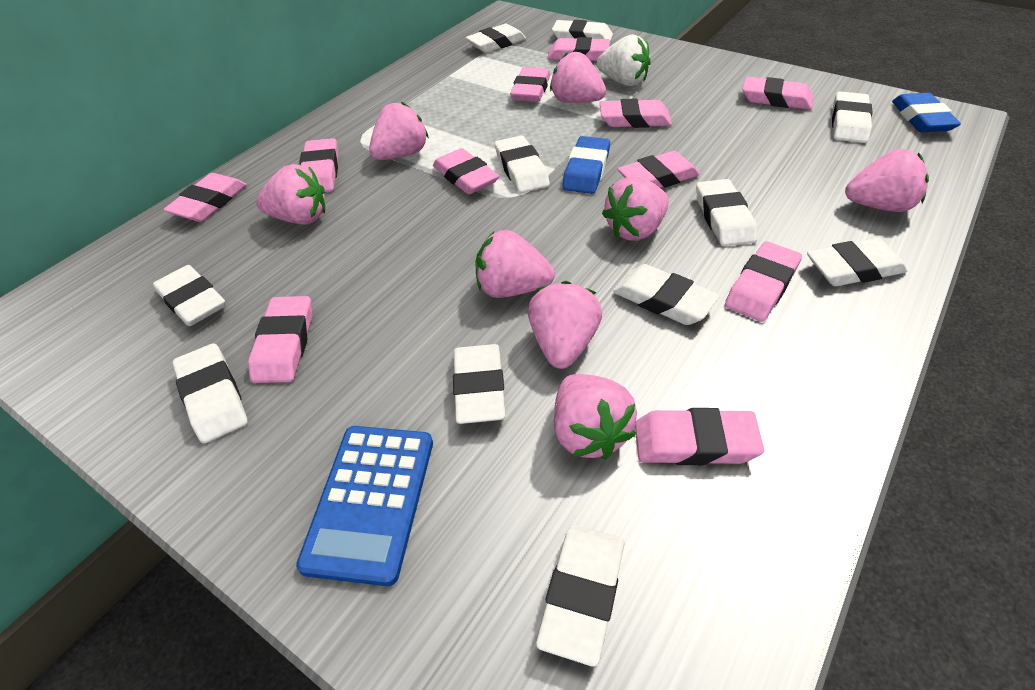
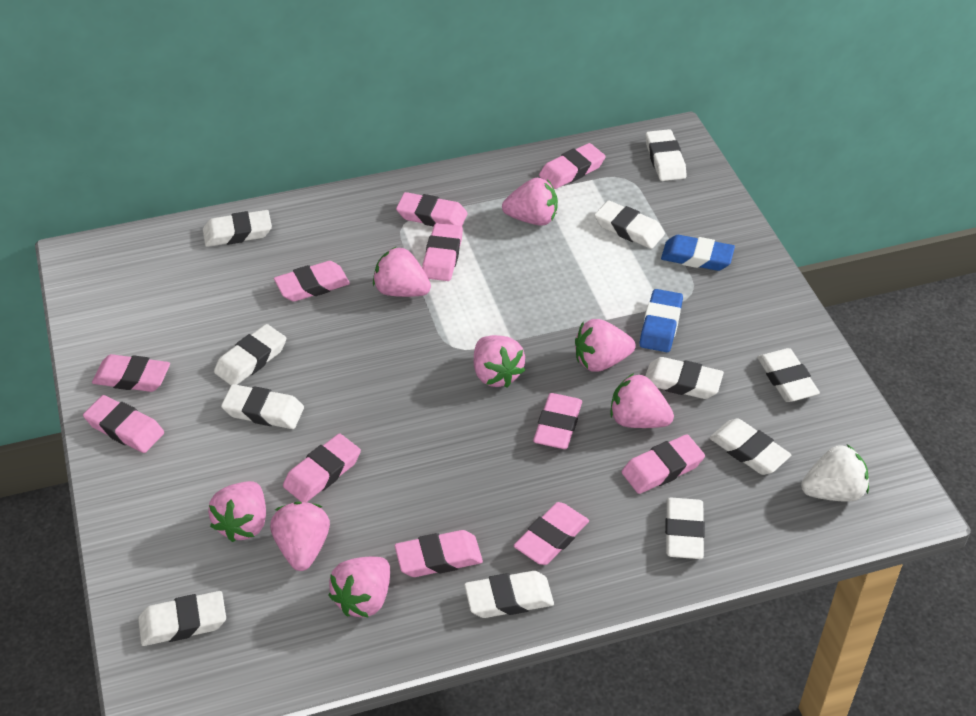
blue calculator: [296,426,433,586] = 1 -> none = 0

